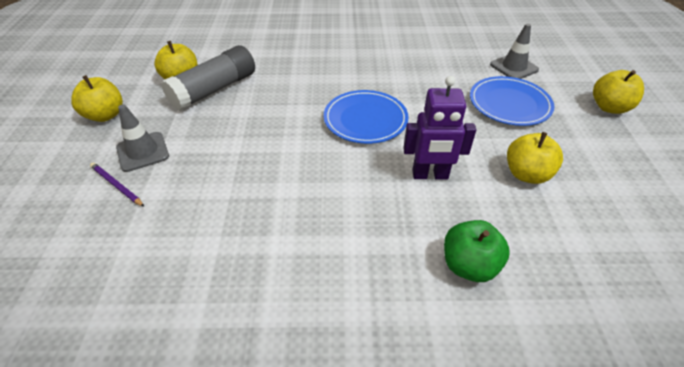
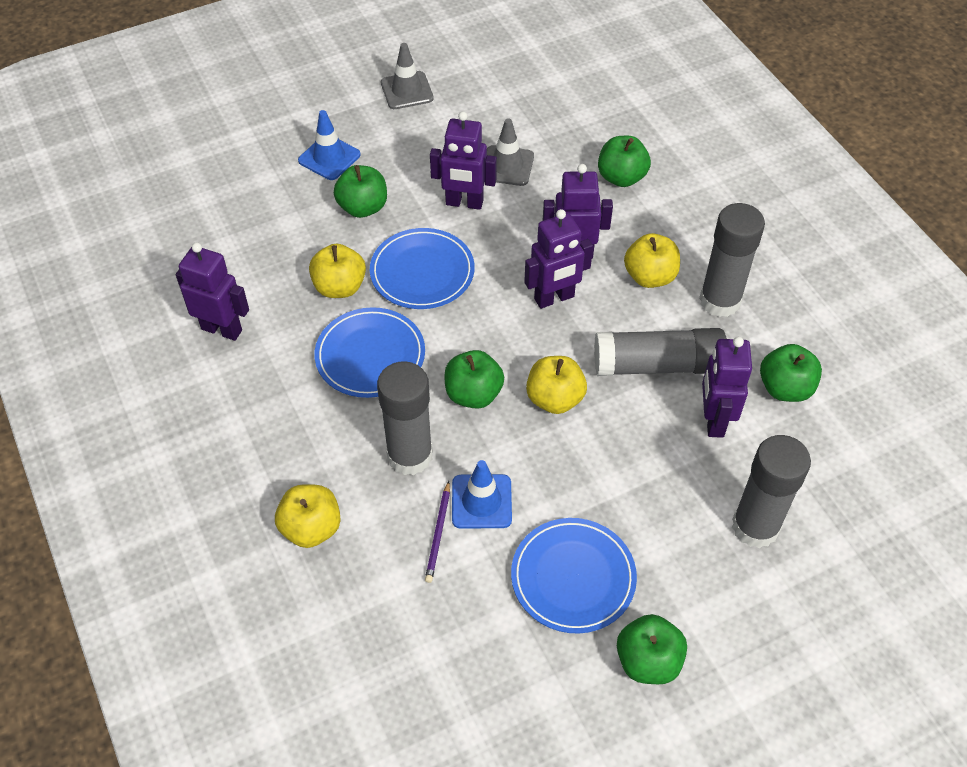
blue plate: [324,90,408,144] [470,76,554,126] = 2 -> [314,307,425,398] [370,228,475,309] [511,518,637,634] = 3
blue traffic cone: none = 0 -> [298,110,361,180] [452,460,512,529] = 2
green apple: [444,220,510,282] = 1 -> [334,165,387,218] [445,350,504,409] [598,136,651,187] [617,614,687,684] [760,344,822,402] = 5
grey glue stick: [161,45,255,111] = 1 -> [377,361,433,475] [594,328,727,376] [699,203,765,317] [732,435,811,548] = 4
purple robot: [403,76,476,180] = 1 -> [176,242,249,341] [430,111,497,210] [524,209,593,309] [543,164,613,259] [702,337,752,438] = 5

